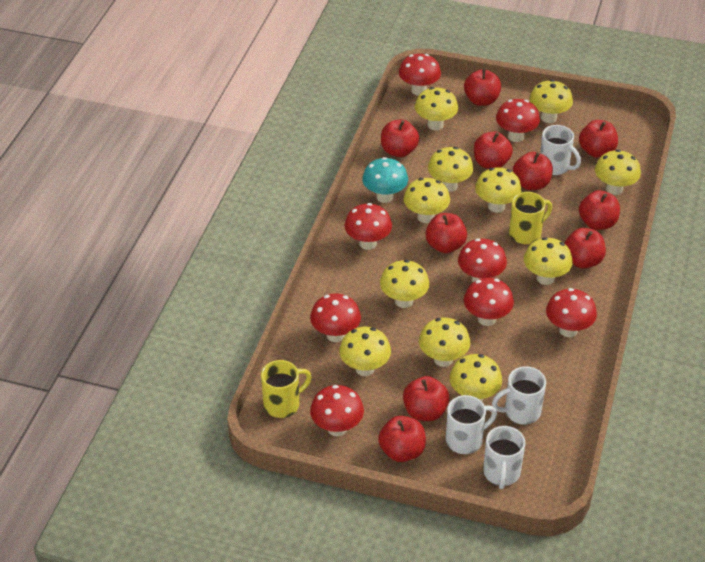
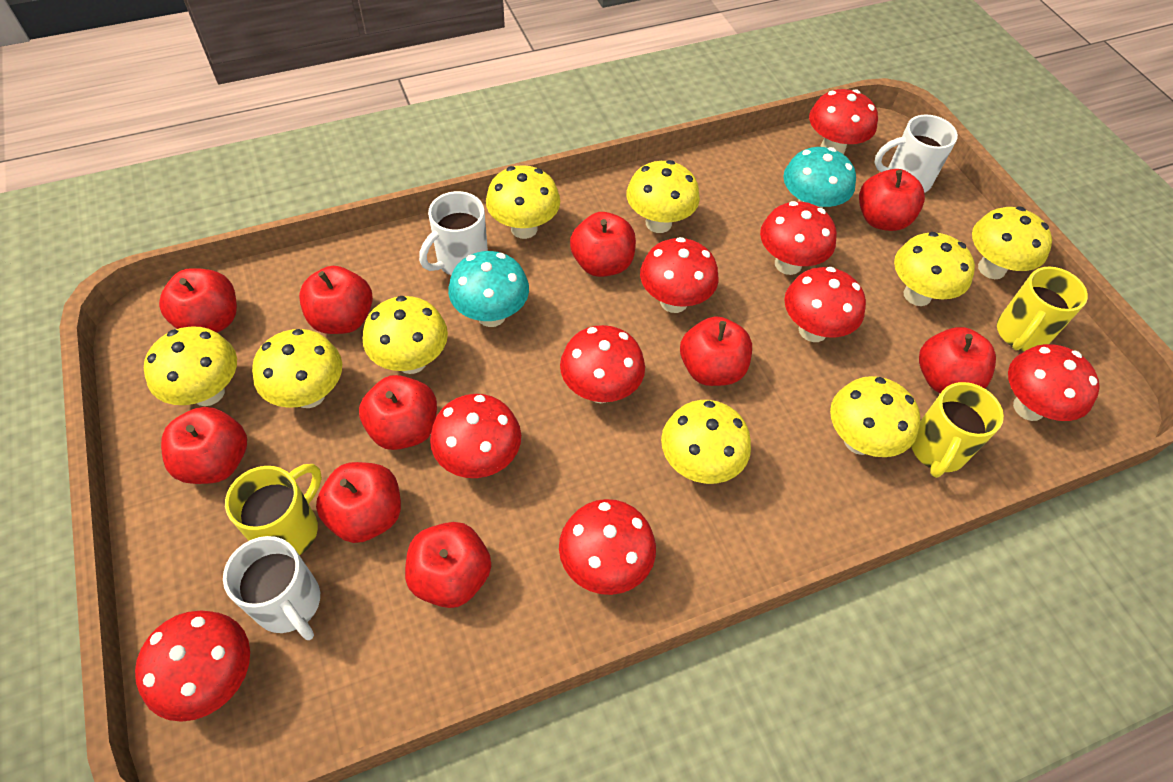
red mushroom: [310,294,361,342] [310,385,364,436] [345,203,392,250] [399,54,441,96] [458,238,507,282] [464,278,514,326] [496,99,540,142] [546,288,597,337] = 8 -> [135,610,250,722] [430,394,521,478] [559,499,656,595] [560,325,645,403] [640,237,719,313] [760,201,837,275] [784,267,866,342] [809,89,878,155] [1008,344,1100,421] = 9
turquoise mushroom: [362,157,408,203] = 1 -> [448,251,529,327] [783,147,856,208] = 2
white mug: [446,395,497,454] [483,426,525,489] [492,366,546,425] [540,125,581,175] = 4 -> [223,536,320,640] [419,191,488,275] [874,114,958,193] = 3
yellow mug: [261,360,312,418] [509,192,552,244] = 2 -> [225,464,322,555] [911,382,1004,478] [997,267,1088,351] = 3
yellow mushroom: [339,327,391,376] [380,260,429,308] [404,178,450,223] [415,87,458,130] [419,318,470,367] [428,147,473,192] [449,354,502,401] [475,167,522,213] [524,237,573,285] [530,80,573,123] [595,150,641,195] = 11 -> [144,326,237,406] [252,329,342,408] [363,296,448,374] [486,165,560,239] [627,160,700,233] [661,400,751,484] [830,376,920,457] [894,232,975,306] [972,207,1052,279] = 9

